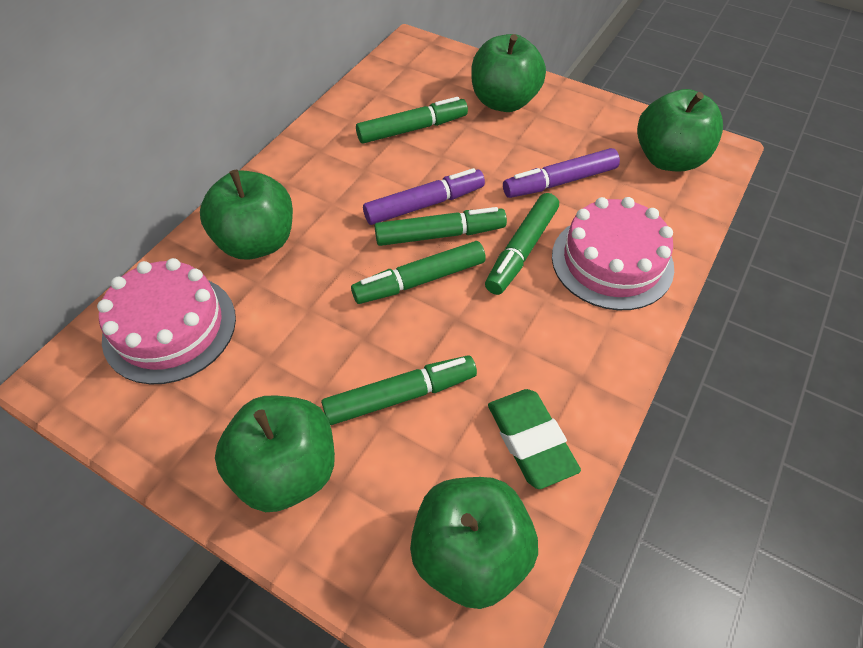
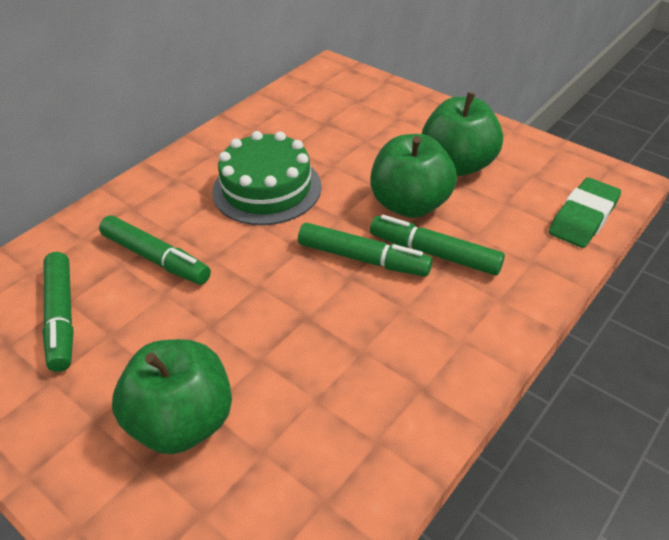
green apple: [200,170,293,260] [215,395,335,512] [410,477,538,609] [471,34,546,112] [637,89,723,171] = 5 -> [112,339,232,454] [370,134,457,218] [422,92,503,176] = 3
green cake: none = 0 -> [212,131,322,225] = 1
green marker: [321,356,477,425] [351,241,486,304] [356,97,468,144] [375,207,507,246] [485,193,559,295] = 5 -> [42,252,74,372] [99,215,211,285] [298,223,433,277] [370,215,505,276] = 4
pink cake: [97,258,236,385] [552,197,674,310] = 2 -> none = 0
purple marker: [363,168,485,225] [503,148,620,198] = 2 -> none = 0

